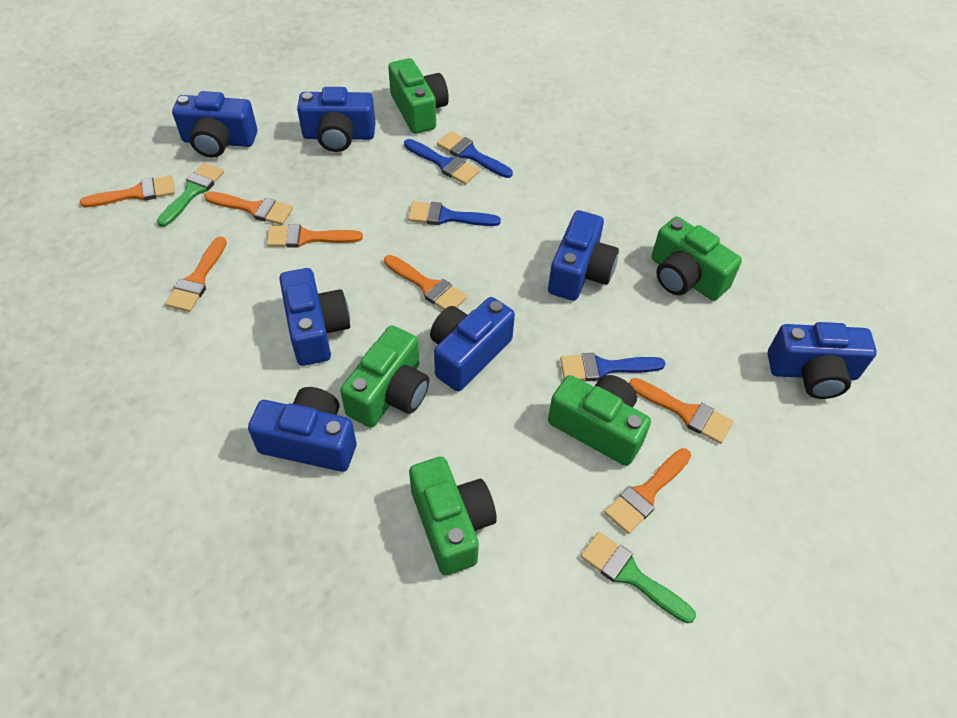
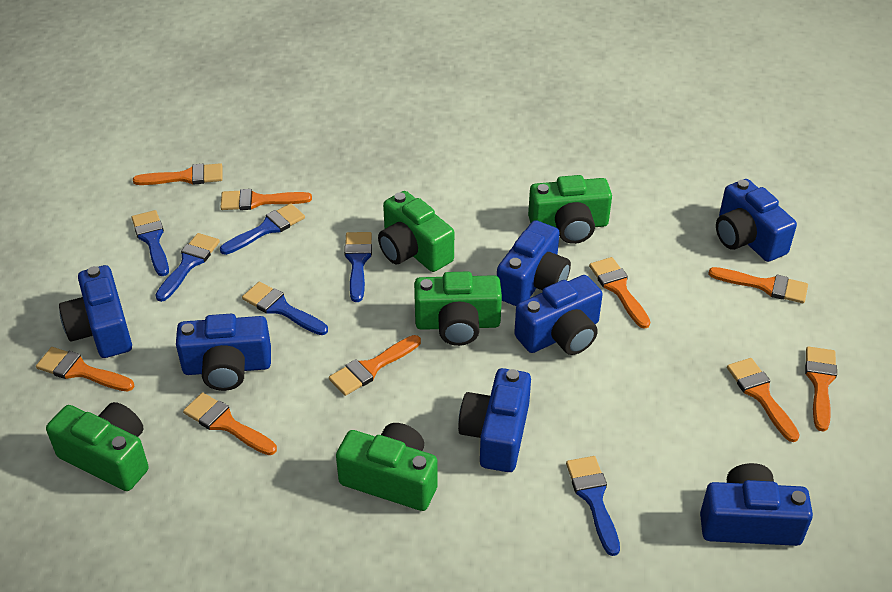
blue brush: [404,139,480,185] [408,201,501,226] [437,131,513,178] [560,353,665,381] = 4 -> [132,210,169,276] [155,233,220,302] [220,203,305,255] [242,282,328,335] [344,232,372,302] [566,456,620,556] = 6
green brush: [157,163,224,227] [581,532,696,624] = 2 -> none = 0
orange brush: [80,175,175,207] [165,237,227,312] [204,192,293,225] [267,224,363,247] [384,255,467,310] [605,448,691,534] [629,378,734,444] = 7 -> [36,347,134,391] [133,163,222,185] [183,393,277,455] [220,189,312,210] [329,335,421,396] [589,257,650,329] [708,267,808,303] [727,358,800,442] [805,346,837,432] = 9

